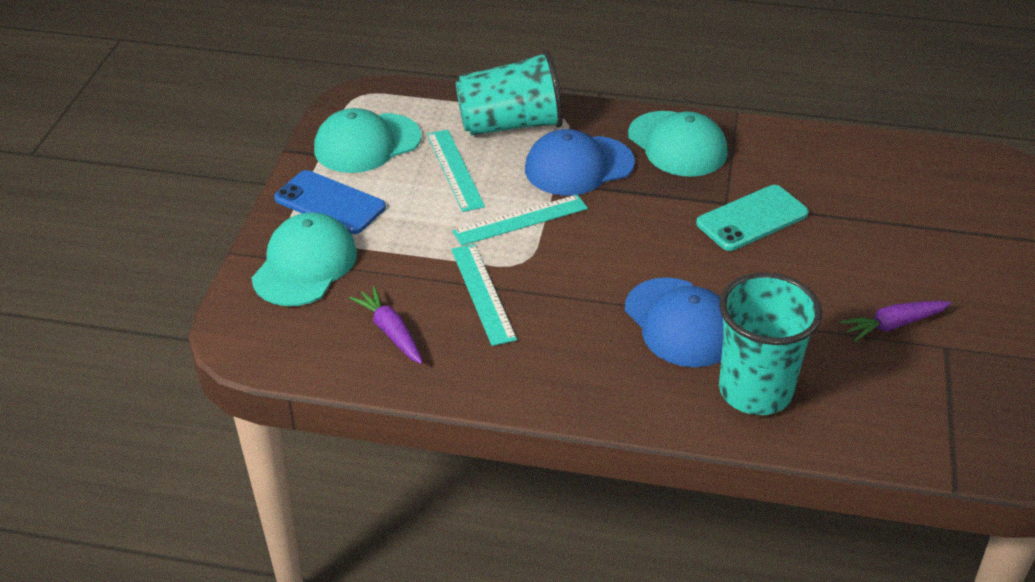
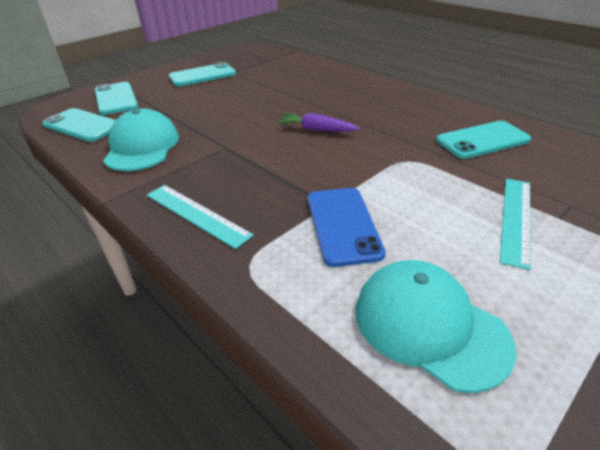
blue cap: [525,129,635,196] [625,277,723,367] = 2 -> none = 0
purple carrot: [349,286,423,364] [839,301,952,342] = 2 -> [277,113,360,132] = 1
turquoise cap: [252,213,357,306] [314,108,421,173] [628,111,728,177] = 3 -> [103,109,179,171] [356,260,516,393] = 2
turquoise cup: [456,50,563,135] [719,273,822,415] = 2 -> none = 0
turquoise phone: [696,185,809,251] = 1 -> [43,108,116,142] [95,82,138,115] [169,62,236,86] [436,121,531,159] = 4
turquoise ruler: [427,130,485,212] [451,244,517,346] [452,194,588,246] = 3 -> [147,185,254,249] [500,179,531,270] = 2

